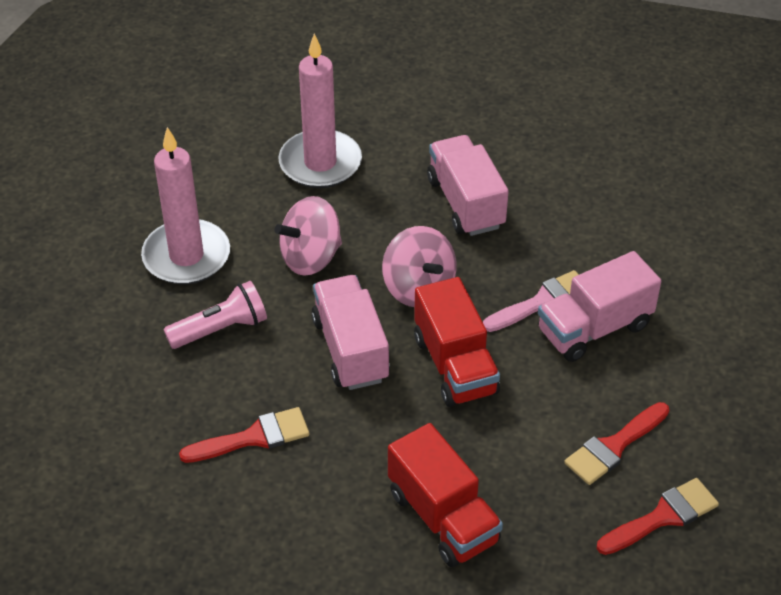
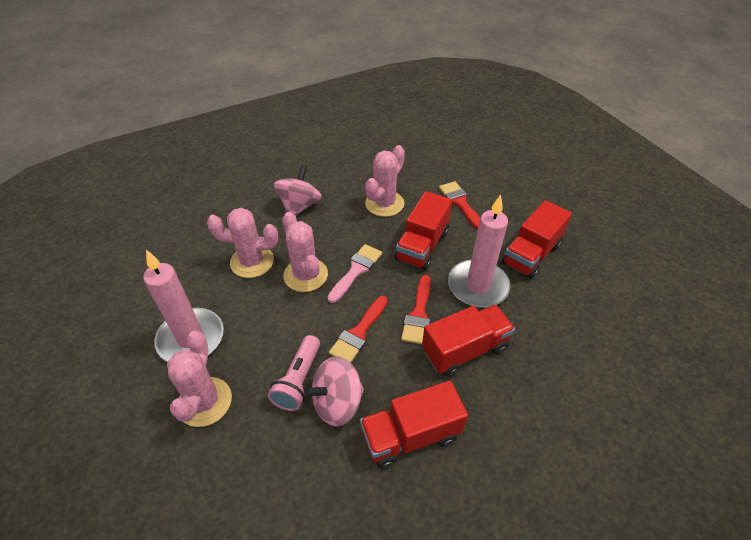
pink cactus: none = 0 -> [167,331,232,427] [207,208,278,278] [282,212,328,292] [365,145,405,217] = 4
pink truck: [311,275,390,390] [427,135,509,236] [538,251,661,362] = 3 -> none = 0
red truck: [388,423,503,567] [414,277,500,407] = 2 -> [360,381,468,469] [395,191,452,270] [422,305,515,377] [502,200,572,279] = 4

